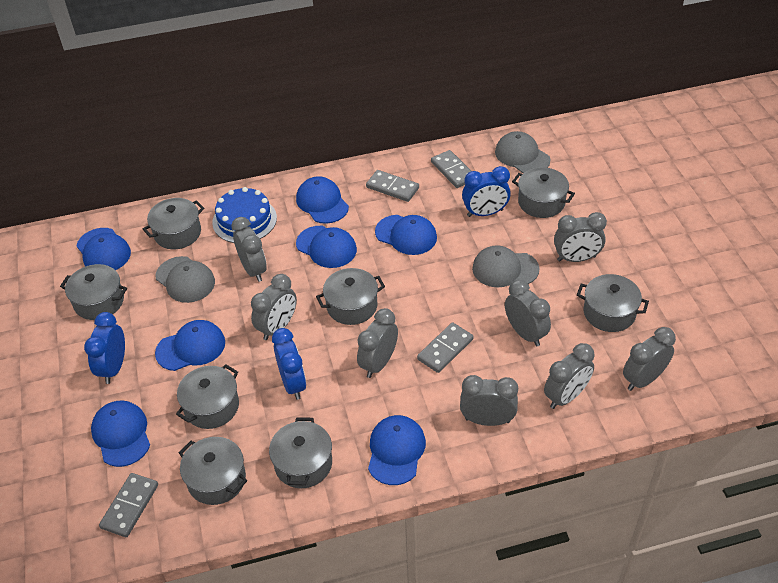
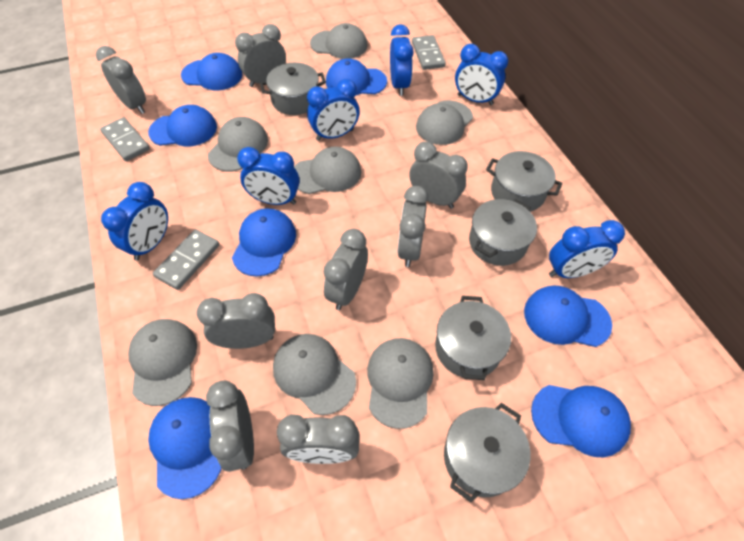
blue cake: [212,187,277,243] = 1 -> none = 0
blue clock: [84,312,125,384] [272,328,306,400] [462,166,511,217] = 3 -> [101,182,168,260] [237,147,300,205] [307,79,359,141] [390,24,414,96] [455,44,508,105] [549,220,625,278] = 6
grey cap: [156,256,215,303] [472,245,540,287] [495,131,550,173] = 3 -> [128,319,197,406] [208,117,268,172] [273,334,356,415] [294,147,361,194] [310,23,368,59] [367,338,434,429] [416,101,473,145] = 7
grey domino: [99,473,158,537] [366,170,419,202] [417,322,473,373] [431,150,471,188] = 4 -> [100,117,150,161] [153,229,219,290] [412,35,446,70] = 3
grey pot: [60,264,127,320] [143,198,204,249] [176,364,239,429] [179,437,247,505] [269,417,332,488] [316,268,385,325] [512,167,575,218] [577,274,649,332] = 8 -> [260,63,326,115] [435,296,511,380] [444,403,531,502] [469,199,537,266] [486,151,562,212] = 5

